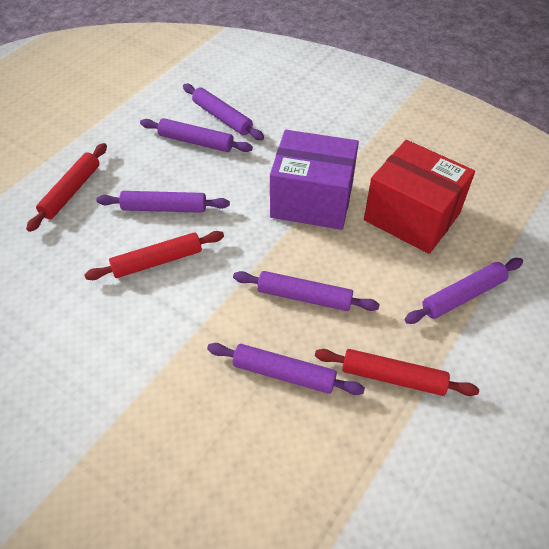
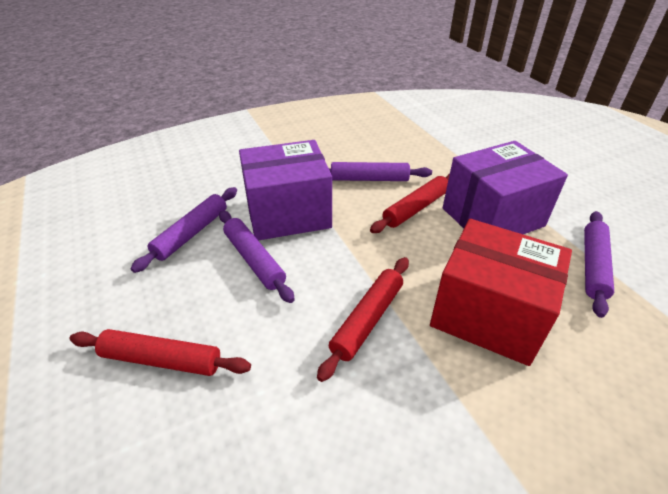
purple box: [270,130,359,230] = 1 -> [239,140,332,240] [443,141,568,234] = 2
purple rolling pin: [96,191,230,213] [140,118,253,152] [183,84,264,140] [207,343,365,395] [233,271,380,311] [405,258,523,324] = 6 -> [131,187,237,273] [219,210,295,303] [329,162,432,181] [584,211,614,318] = 4

